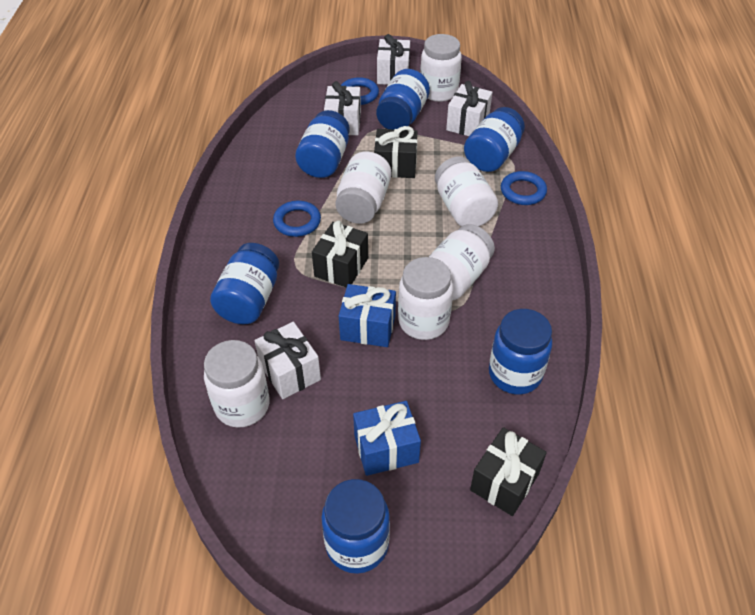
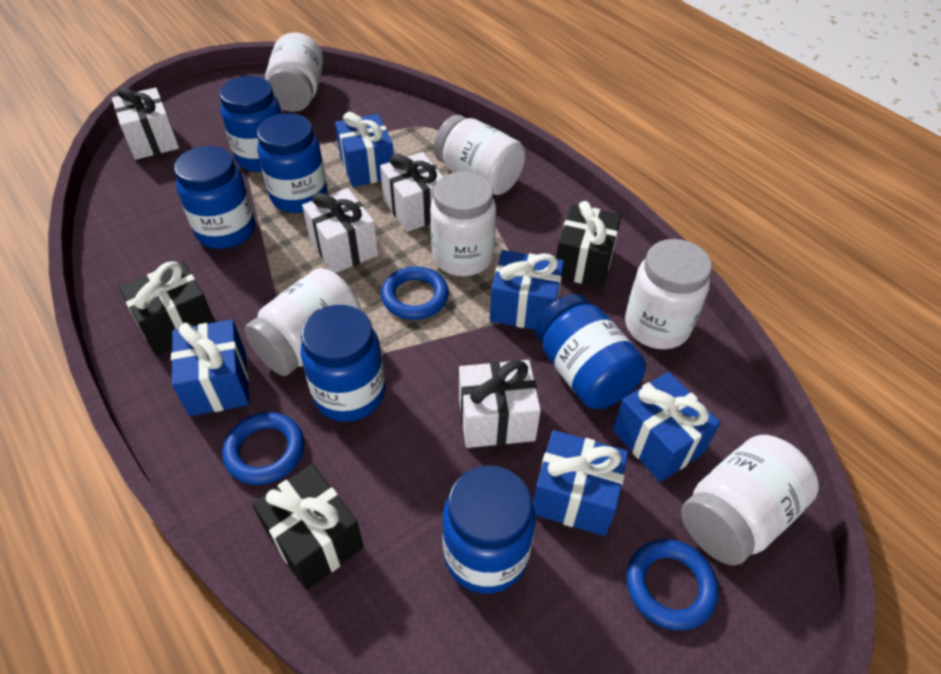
blue gift: [339,284,396,347] [353,401,421,476] = 2 -> [171,320,249,416] [335,112,394,187] [490,250,564,330] [533,430,628,536] [613,372,721,482] = 5

